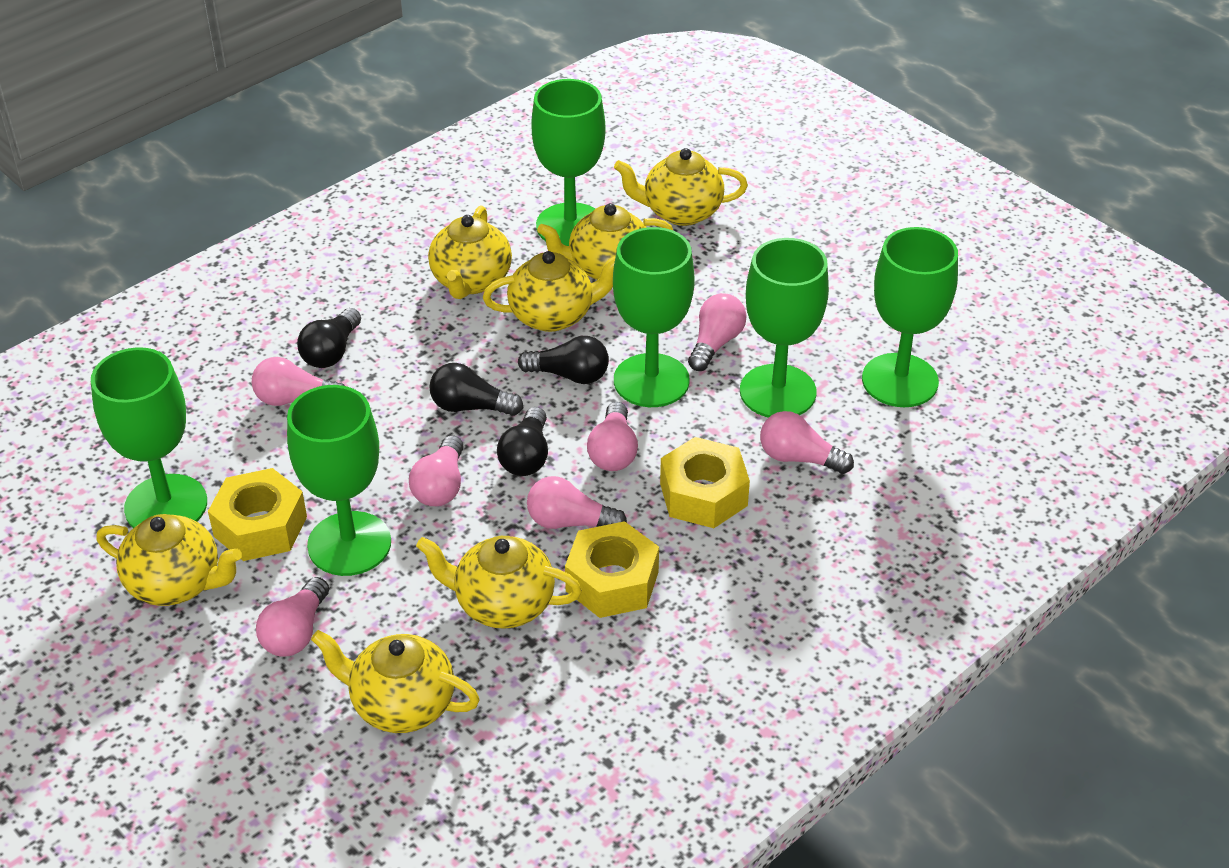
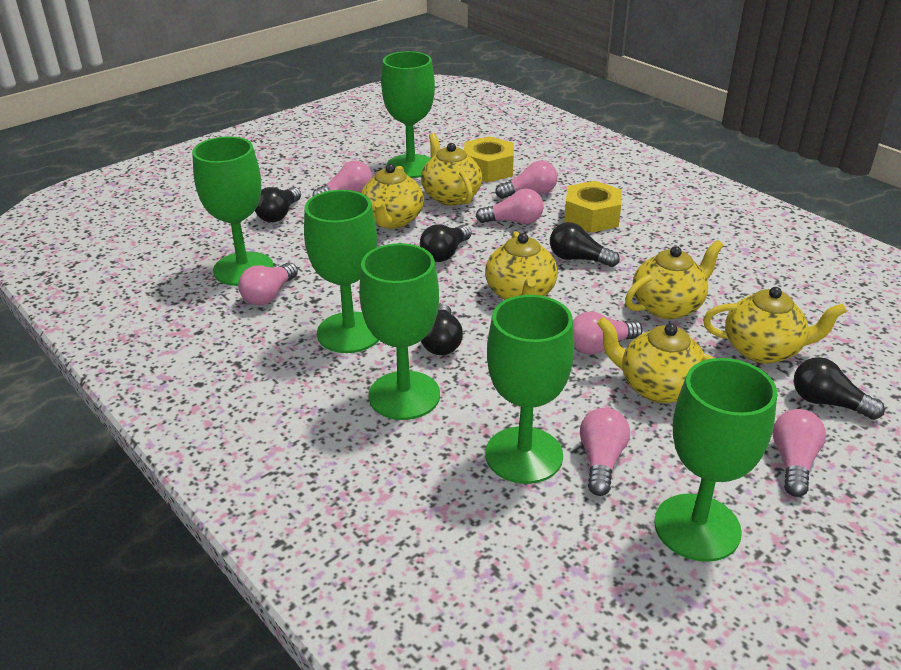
black light bulb: [297,308,361,368] [429,363,523,416] [497,407,548,476] [518,336,609,384] = 4 -> [255,187,301,222] [420,224,472,262] [421,304,463,355] [550,222,620,267] [794,357,885,420] = 5
yellow nut: [208,468,307,561] [565,521,659,618] [660,437,750,528] = 3 -> [464,136,514,183] [564,181,622,233] = 2
yellow teapot: [96,514,242,606] [311,630,480,733] [416,536,582,629] [428,205,512,299] [483,251,616,332] [537,203,673,280] [614,148,748,226] = 7 -> [361,164,424,229] [421,133,482,206] [485,231,558,300] [597,317,715,403] [625,240,724,319] [703,287,847,364] = 6

